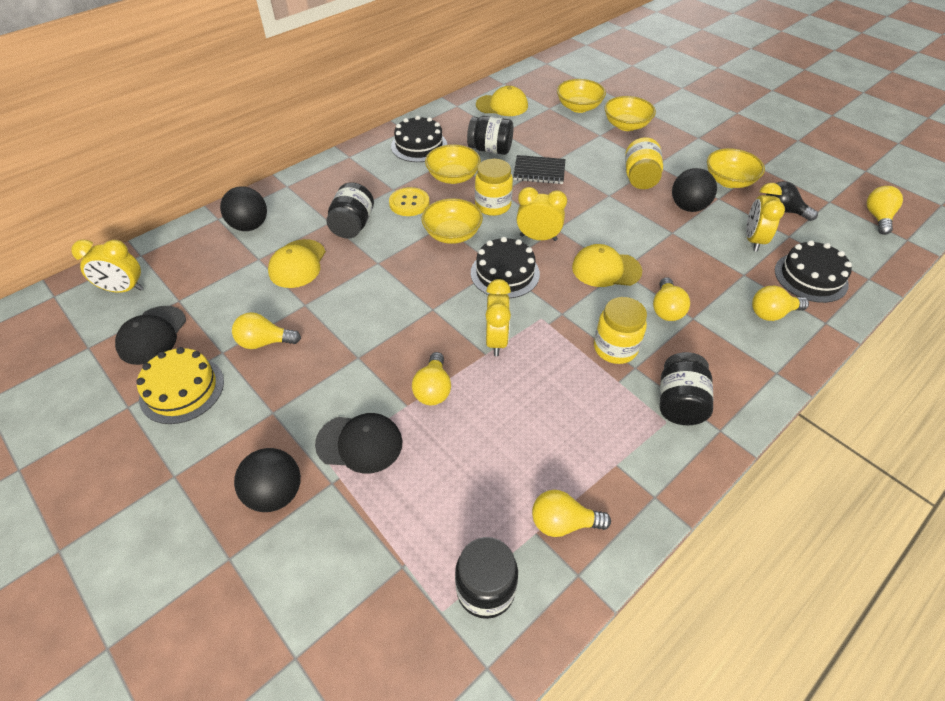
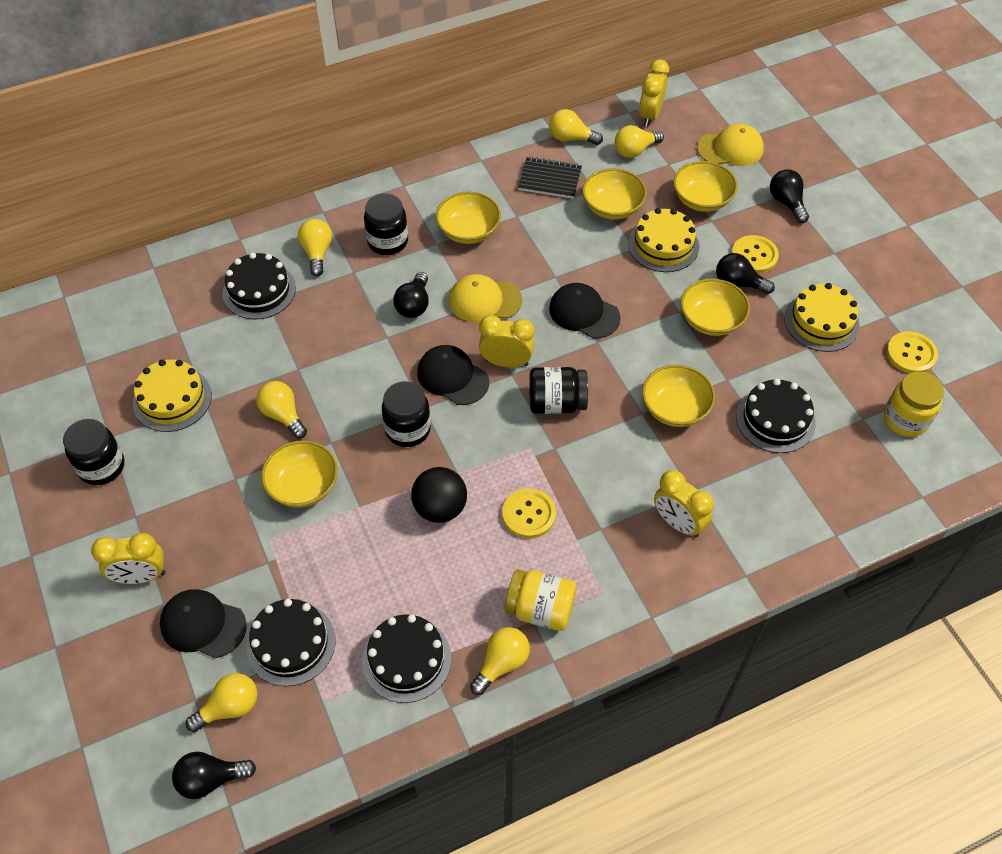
black ball: [220,186,267,231] [234,448,301,512] [672,168,717,212] = 3 -> [411,467,467,523] = 1
black cake: [391,116,447,162] [471,237,540,298] [775,240,852,303] = 3 -> [223,252,296,319] [246,599,335,686] [362,614,451,703] [736,379,816,453] = 4
black cap: [115,306,186,365] [315,413,402,474] = 2 -> [160,589,247,658] [417,345,489,405] [549,283,621,339] = 3
black light bulb: [766,181,818,221] = 1 -> [172,752,256,799] [393,272,429,318] [716,253,775,294] [770,169,809,223] = 4
yellow bowl: [421,198,483,244] [425,145,481,184] [557,79,606,113] [604,96,656,131] [707,148,765,188] = 5 -> [261,440,338,508] [436,191,501,244] [582,168,647,220] [642,365,715,427] [673,161,738,212] [681,279,750,336] = 6
yellow button: [389,187,429,216] = 1 -> [502,488,556,538] [731,235,779,274] [886,332,938,373] = 3
yellow cake: [136,347,224,424] = 1 -> [133,359,212,432] [628,208,699,272] [784,283,860,352] = 3
yellow cap: [268,239,326,288] [476,86,528,116] [572,244,642,287] = 3 -> [449,274,522,322] [697,124,764,166] = 2
yellow jar: [475,159,513,216] [594,297,647,364] [625,137,663,189] = 3 -> [505,569,576,631] [884,371,944,437] = 2

